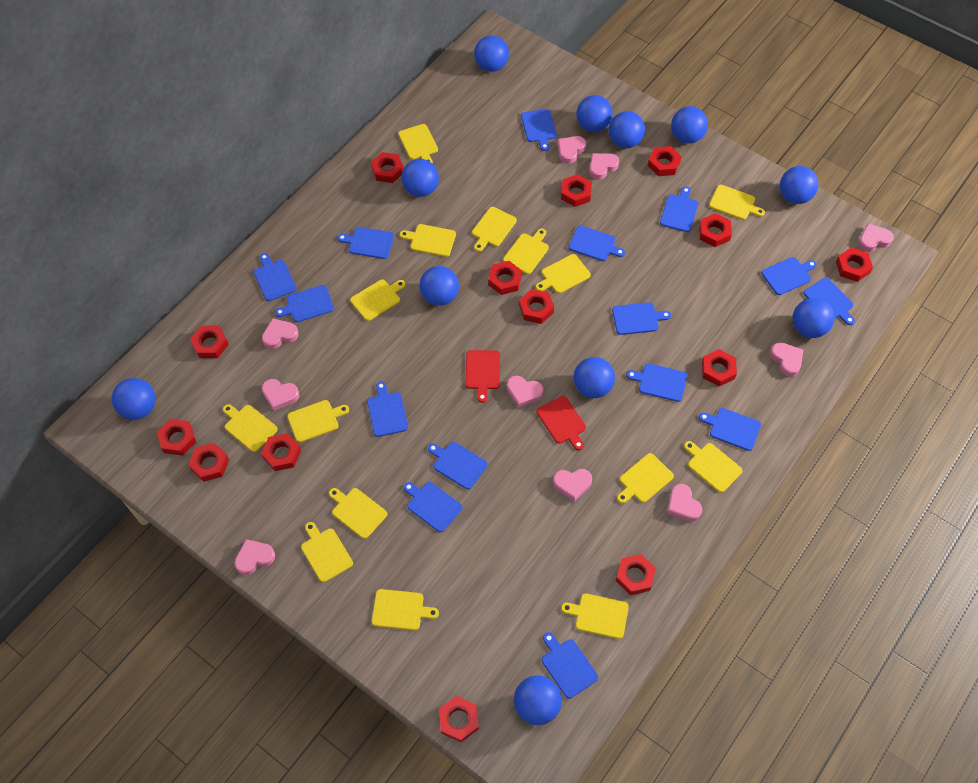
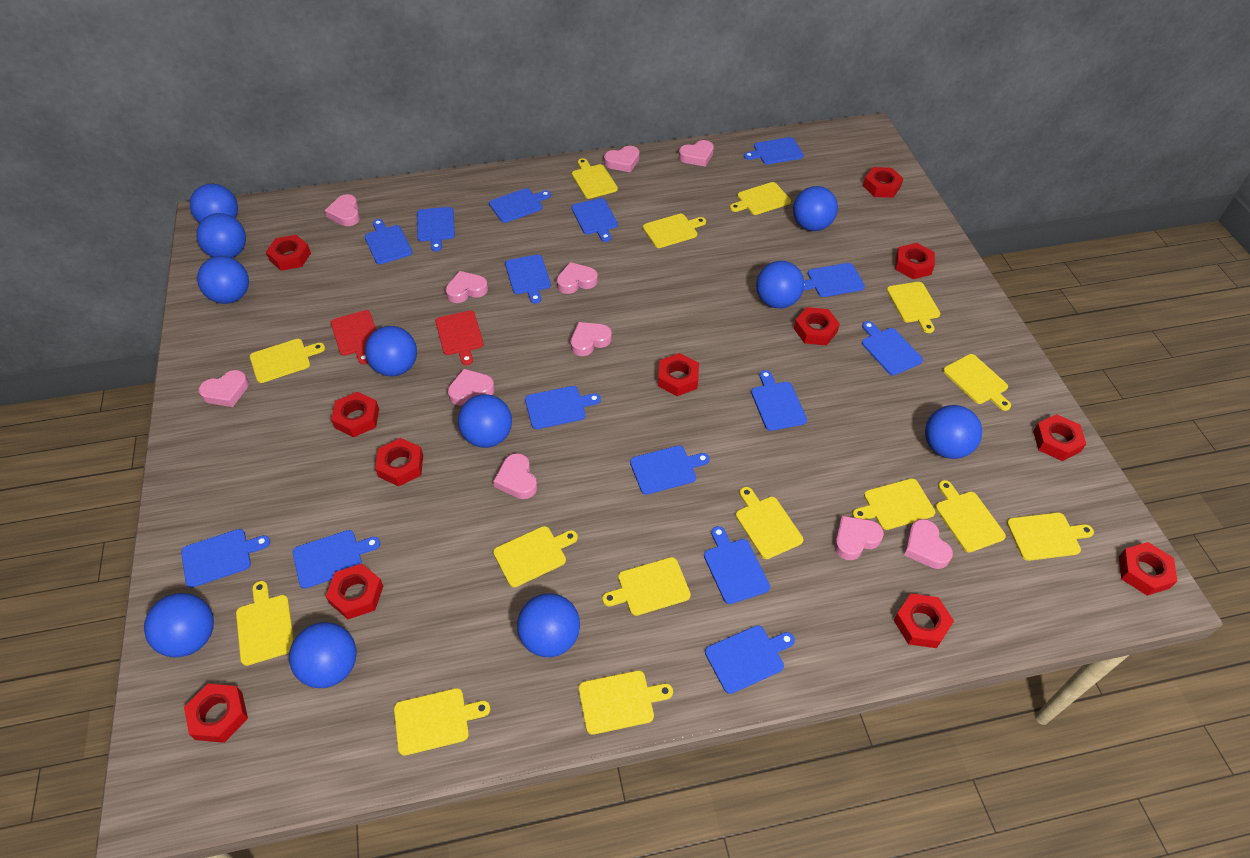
pink heart: [235,539,275,575] [262,318,299,349] [262,379,299,411] [507,376,543,408] [553,469,592,502] [558,136,586,164] [589,153,619,180] [667,484,702,522] [770,342,803,377] [858,223,894,252] = 10 -> [198,370,249,407] [325,194,360,226] [445,271,488,303] [448,369,495,406] [493,453,537,499] [557,262,598,294] [571,322,612,356] [604,146,640,172] [679,140,714,167] [834,516,884,560] [904,519,953,569] = 11
red nut: [157,419,196,456] [188,443,229,482] [190,326,229,358] [261,433,301,471] [371,152,404,183] [439,696,479,742] [488,261,522,295] [519,289,554,324] [561,174,592,207] [616,554,656,595] [648,146,682,176] [699,213,732,247] [702,349,737,386] [836,247,873,282] = 14 -> [184,684,248,743] [266,235,311,271] [326,564,383,619] [331,392,379,437] [375,438,423,486] [658,353,699,396] [794,307,840,346] [863,167,903,198] [894,594,954,648] [895,243,935,279] [1033,414,1086,461] [1119,542,1177,596] = 12

